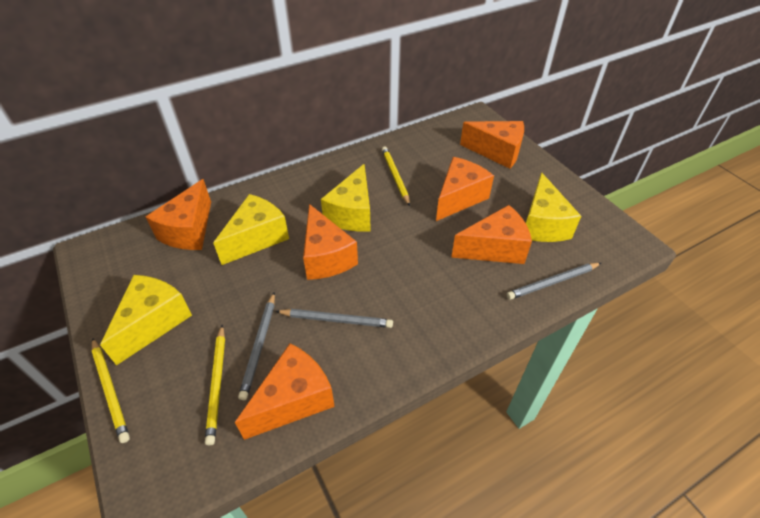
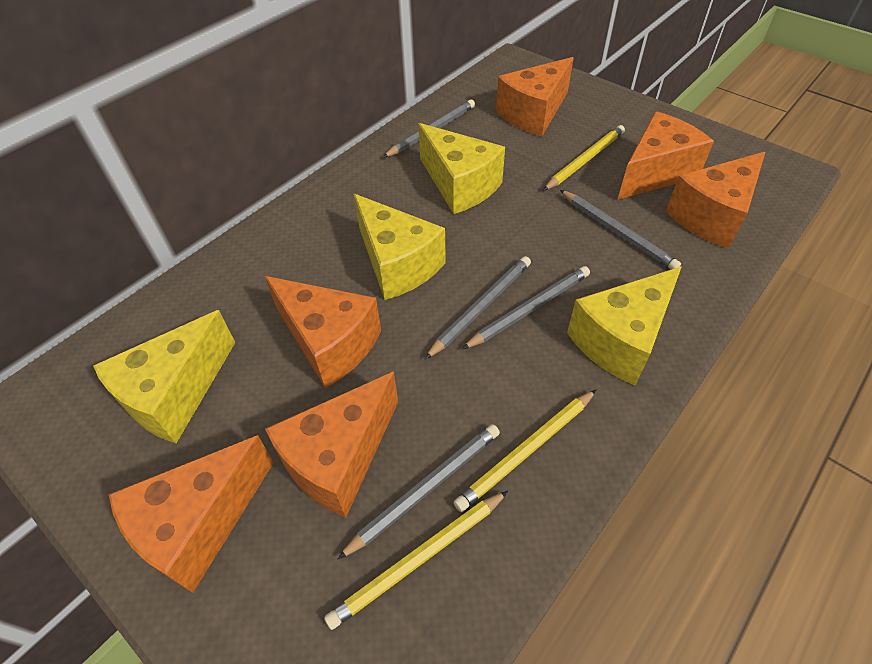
grey pencil: [238,293,275,400] [276,309,393,328] [506,263,601,300] = 3 -> [338,424,500,559] [383,99,475,158] [425,256,531,359] [462,266,590,349] [560,190,681,269] = 5

